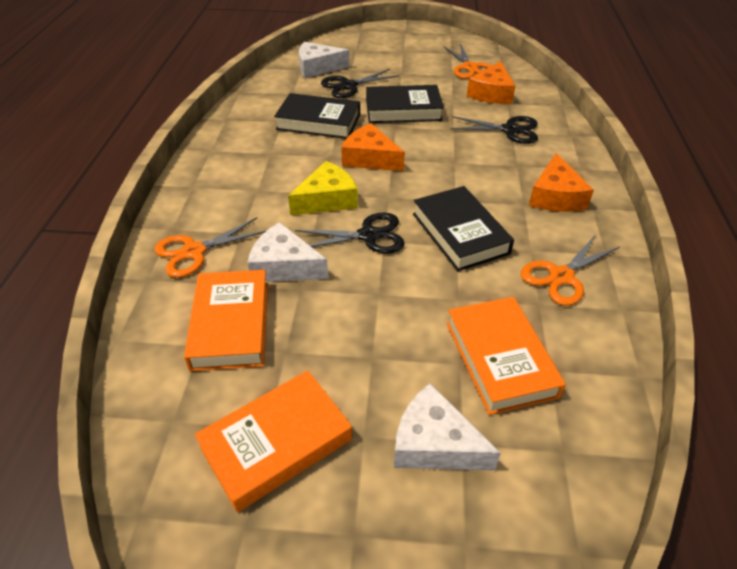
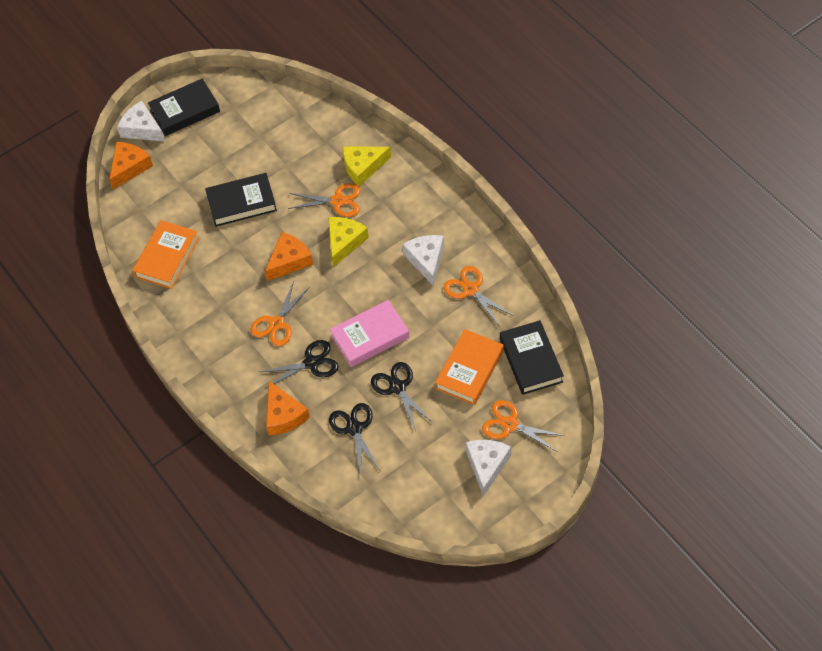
orange book: [184,270,268,371] [195,370,352,512] [447,297,566,415] = 3 -> [132,220,199,289] [435,329,504,405] = 2
orange scissors: [154,217,266,278] [444,43,491,79] [521,236,620,306] = 3 -> [250,281,310,346] [288,183,360,217] [444,266,514,325] [482,400,565,452] = 4
pink book: none = 0 -> [330,300,409,367] = 1
yellow cheese: [288,161,358,215] = 1 -> [328,217,369,267] [343,146,391,186] = 2

